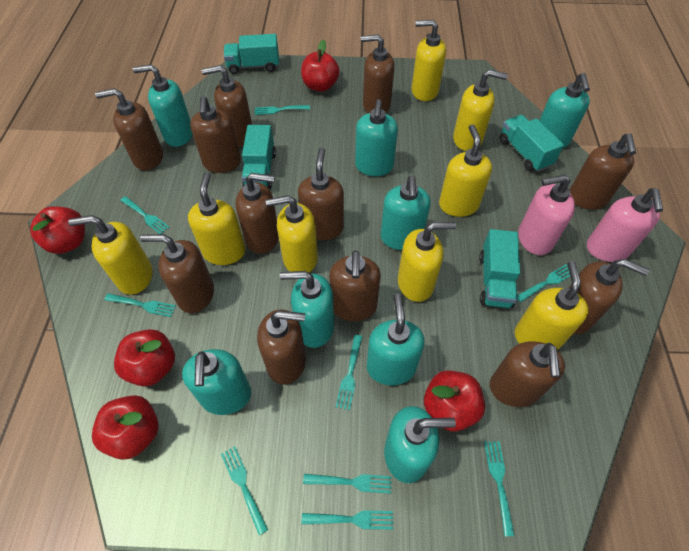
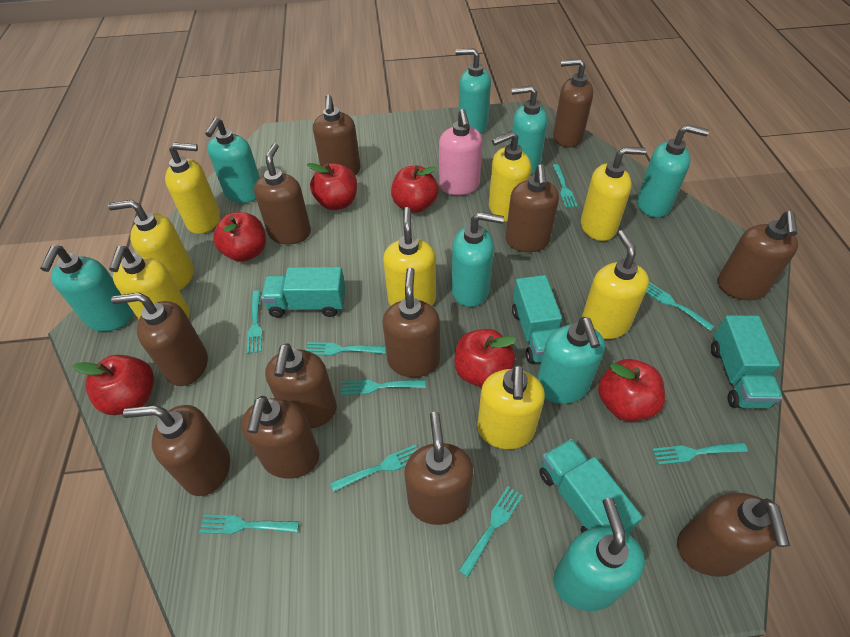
pink soap dispenser: [518,174,575,255] [587,188,663,262] = 2 -> [439,109,482,195] = 1
red apple: [30,206,85,254] [92,395,159,460] [114,329,175,386] [301,40,340,92] [424,370,485,431] = 5 -> [73,355,154,415] [213,212,266,262] [307,163,357,210] [391,166,439,213] [454,329,517,387] [598,359,665,421] = 6

